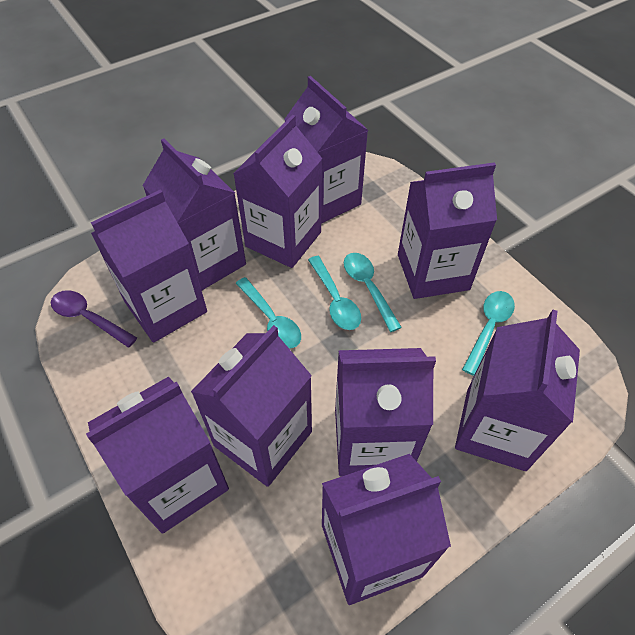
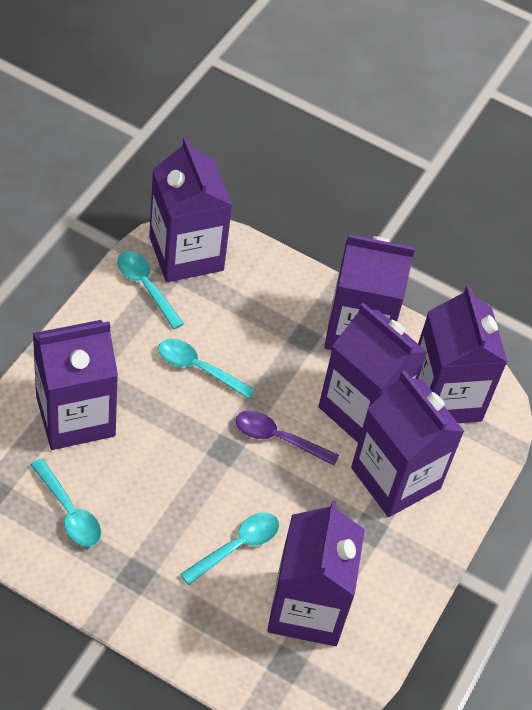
purple carton: [86,376,229,534] [91,189,207,343] [143,138,246,290] [191,325,312,487] [233,115,322,268] [285,76,368,224] [322,454,451,605] [335,348,436,476] [398,162,497,299] [455,309,580,471] = 10 -> [33,320,118,450] [149,137,232,282] [267,500,365,646] [319,303,427,442] [324,234,415,350] [351,370,465,517] [418,285,507,423] = 7

